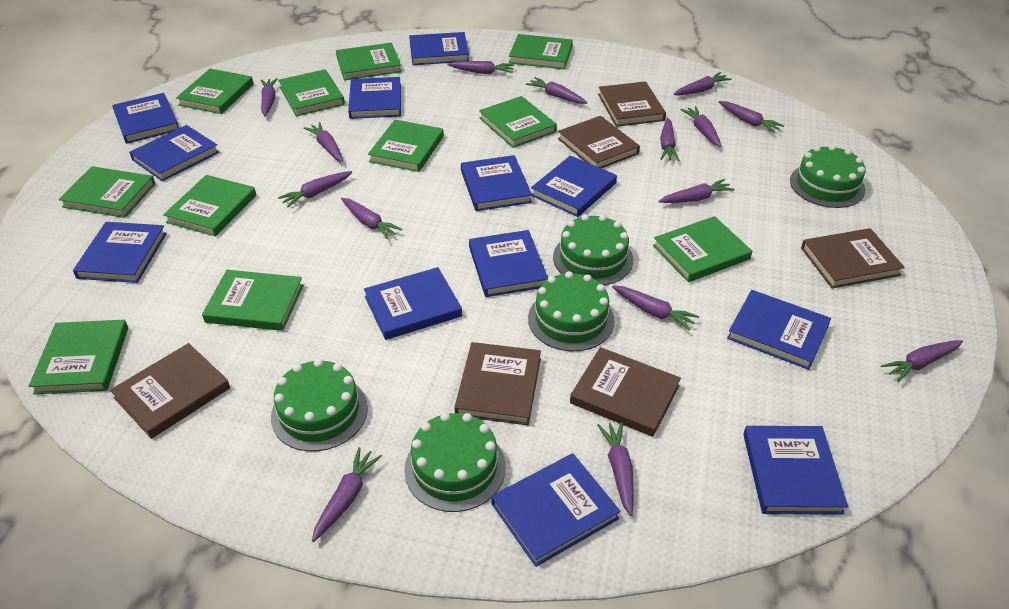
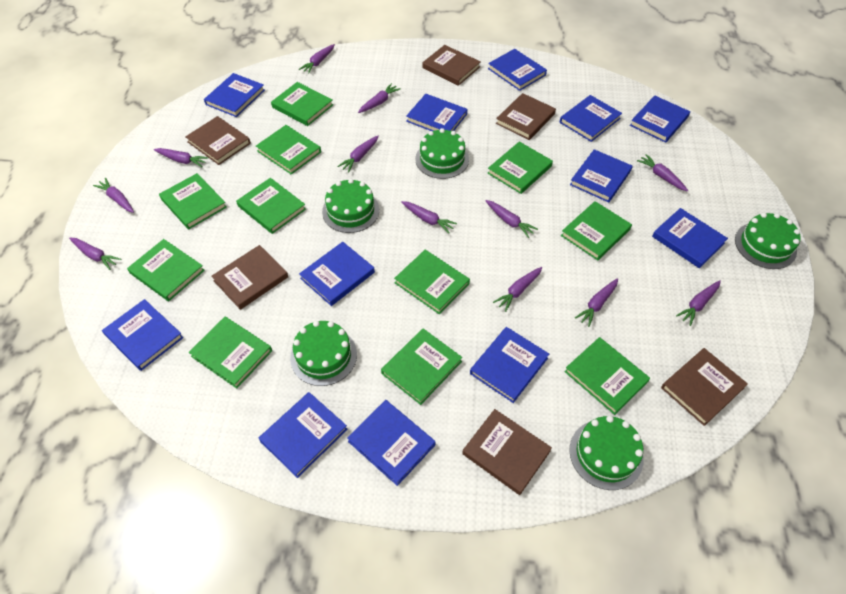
purple carrot: [261,78,278,116] [278,171,352,207] [304,122,343,162] [312,447,382,542] [341,198,402,239] [448,61,514,74] [526,77,588,104] [597,422,634,516] [612,285,699,330] [658,179,735,203] [660,118,679,161] [673,72,732,96] [680,106,722,147] [719,101,784,133] [881,340,963,382] = 15 -> [69,238,122,270] [93,178,134,213] [154,148,209,167] [299,44,335,74] [337,136,379,172] [358,83,401,113] [401,201,457,233] [485,200,538,238] [493,267,542,312] [575,278,618,327] [637,154,688,192] [676,280,721,326] = 12

